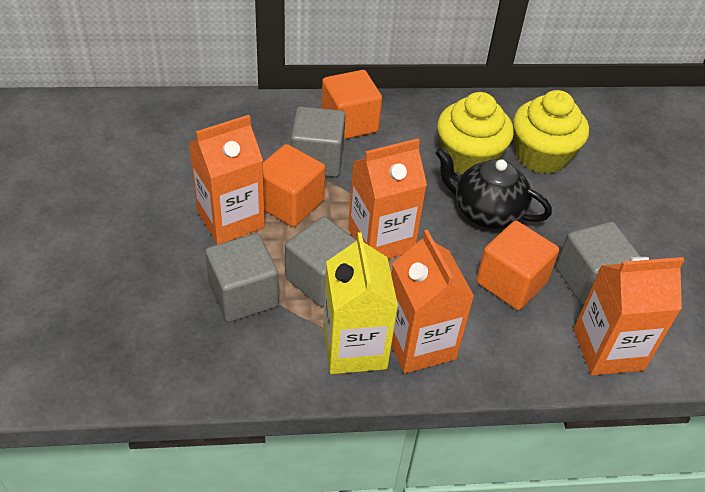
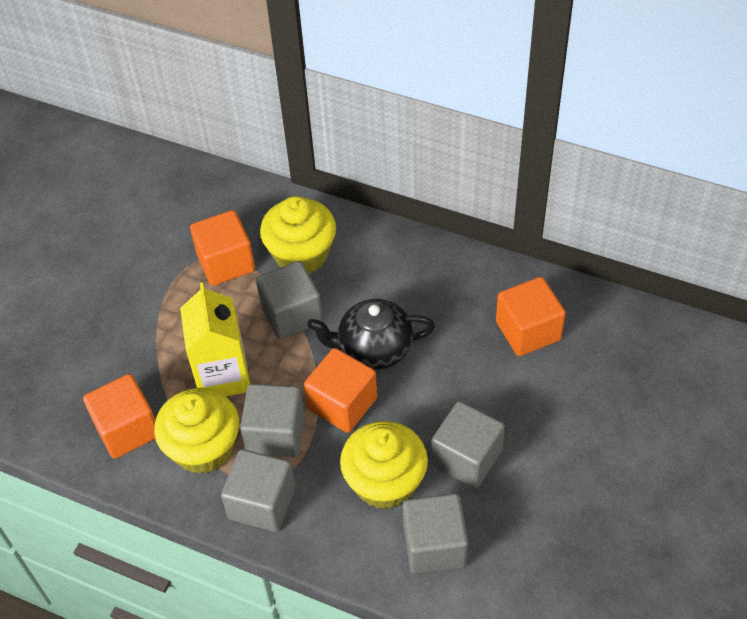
grey cube: [205,233,279,322] [285,216,357,307] [291,106,346,177] [556,221,641,304] = 4 -> [221,449,295,532] [240,384,305,457] [256,261,323,339] [403,493,468,574] [431,401,505,488] = 5
orange carton: [189,115,265,245] [348,138,427,259] [391,230,475,373] [574,257,684,376] = 4 -> none = 0
orange cube: [263,144,326,227] [321,70,382,139] [476,221,559,310] = 3 -> [83,374,156,459] [190,210,255,286] [304,348,377,433] [496,277,566,356] = 4
yellow cupcake: [437,92,514,175] [513,90,589,174] = 2 -> [154,388,239,474] [260,196,336,273] [340,421,428,509] = 3

